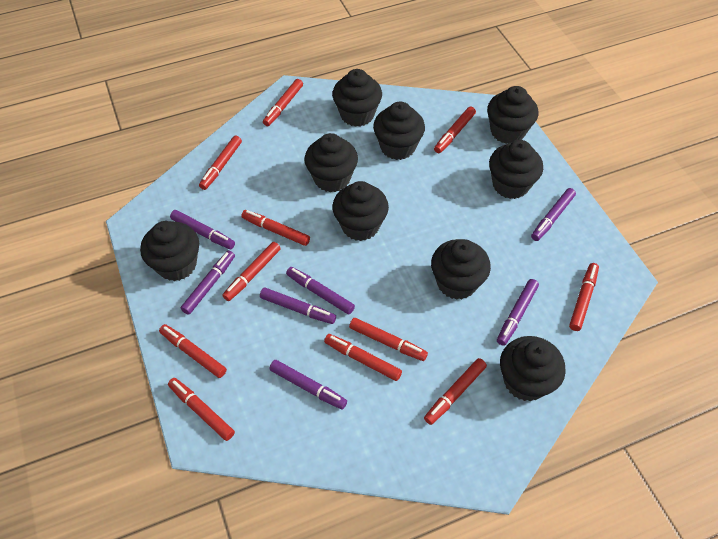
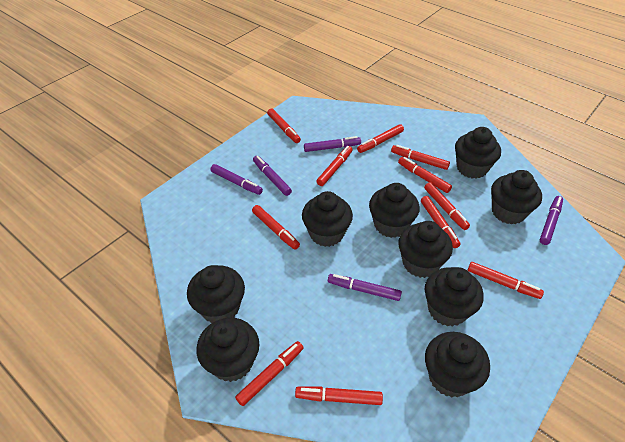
purple marker: [170,210,235,249] [181,250,235,315] [260,288,336,324] [269,360,347,410] [286,267,355,314] [497,279,539,346] [531,188,576,241] = 7 -> [210,164,263,195] [253,156,292,196] [304,136,361,152] [328,274,402,301] [540,196,563,245] = 5

